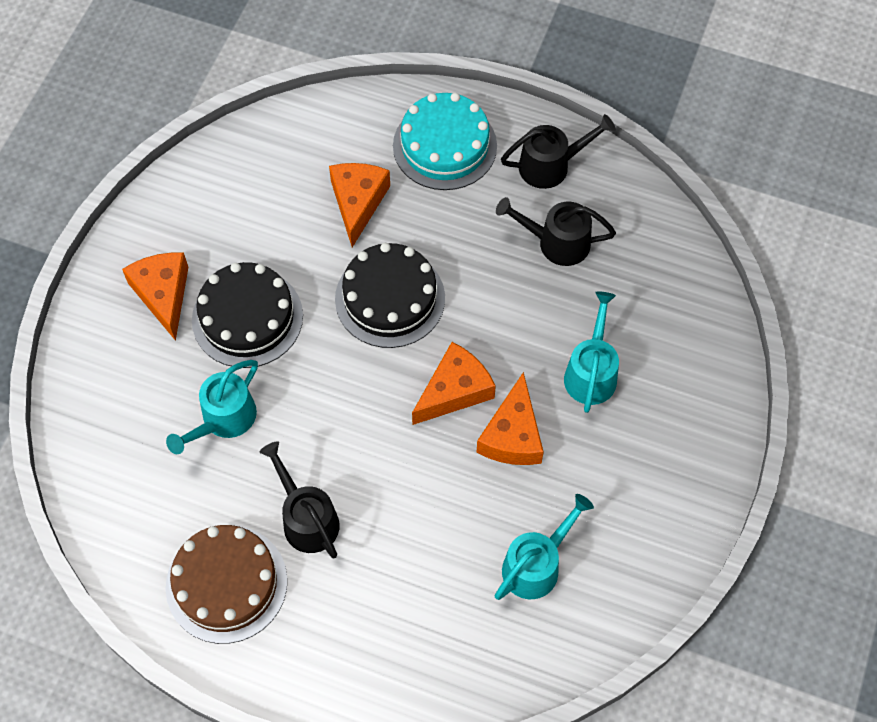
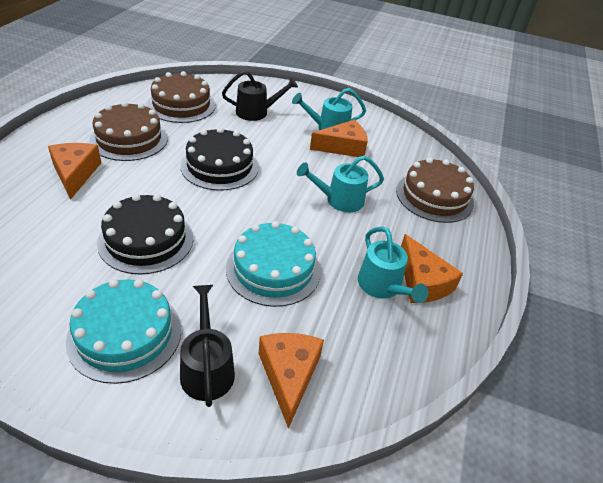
black watering can: [260,442,340,559] [496,197,616,266] [501,114,615,189] = 3 -> [180,285,235,407] [222,71,298,121] = 2
brown cake: [166,525,287,644] = 1 -> [89,102,168,161] [147,71,216,123] [396,158,474,223] = 3
turquoise cake: [393,93,497,190] = 1 -> [66,279,181,384] [226,221,321,307] = 2

